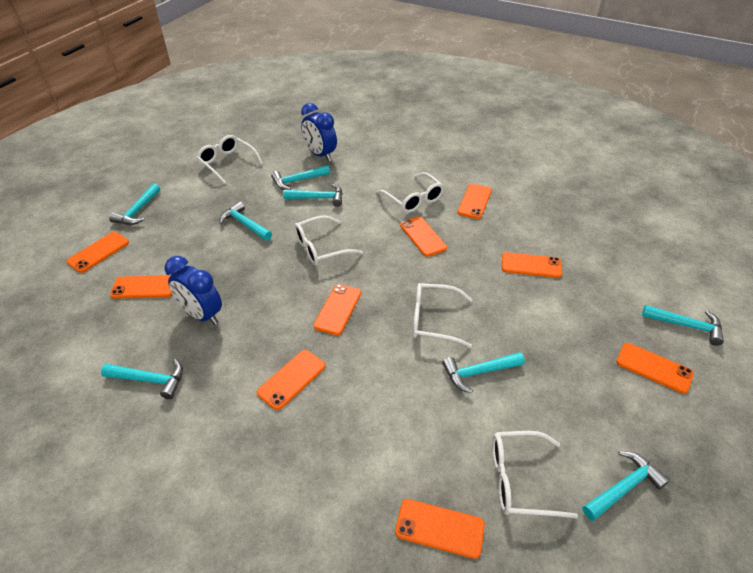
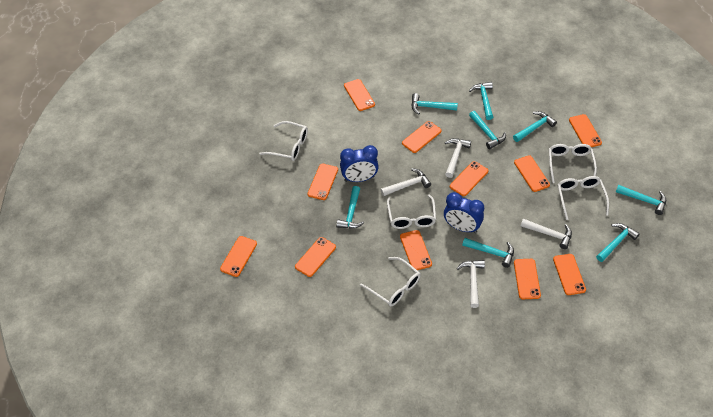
orange phone: [66,232,129,273] [110,275,172,299] [257,350,325,410] [313,284,361,335] [395,499,485,559] [400,217,447,257] [457,184,492,219] [502,252,562,278] [616,343,694,394] = 9 -> [220,236,257,277] [295,237,336,277] [308,164,338,200] [344,79,375,111] [400,230,432,270] [402,121,442,153] [450,161,488,196] [514,155,550,192] [514,259,541,299] [553,254,586,295] [569,114,602,147] = 11
white hammer: none = 0 -> [381,168,431,196] [445,138,471,178] [457,260,485,308] [521,219,572,249] = 4

